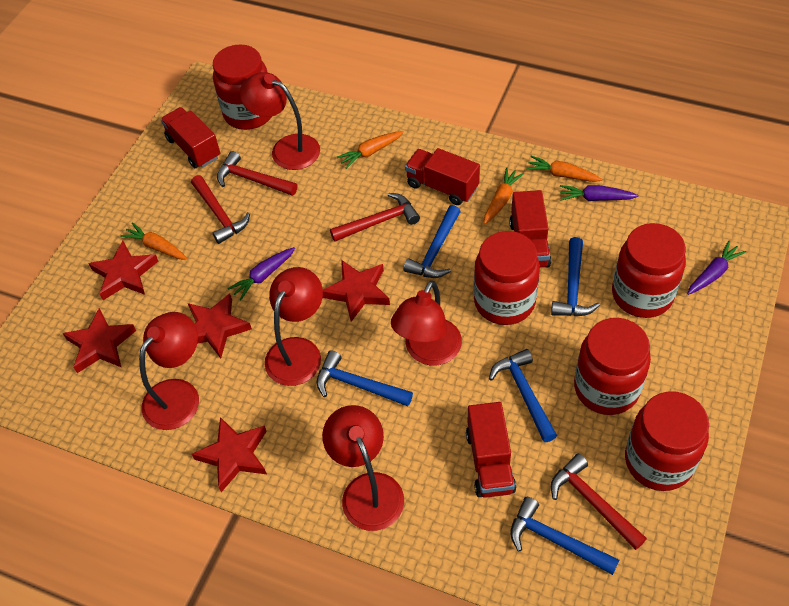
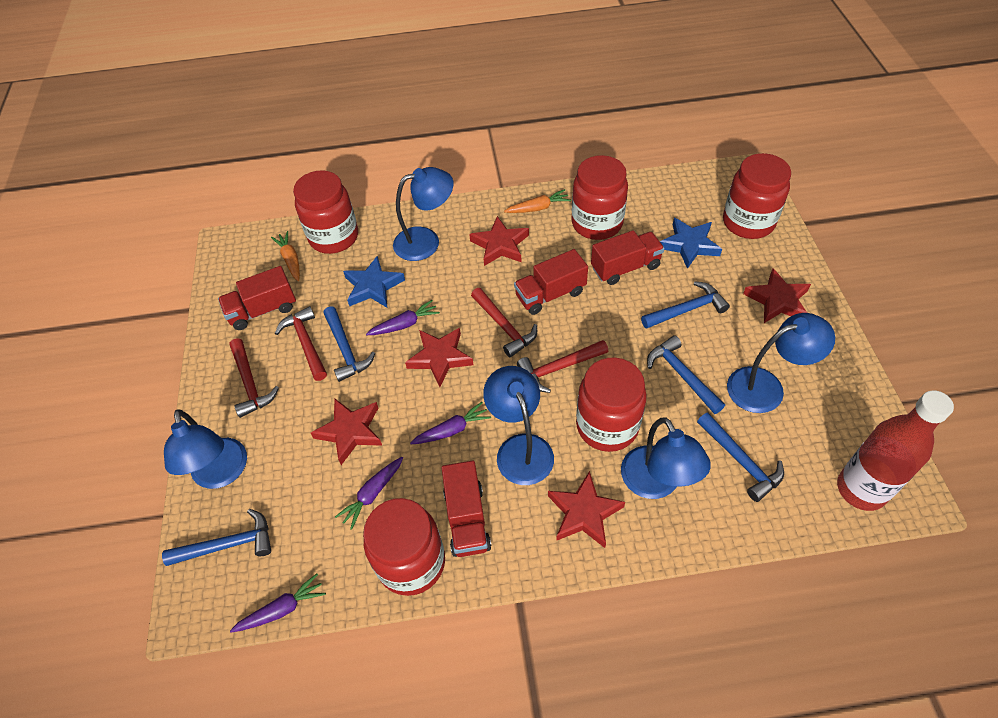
blue lamp: none = 0 -> [164,409,247,489] [393,167,453,261] [483,366,554,485] [621,417,711,499] [727,313,835,413] = 5
blue star: none = 0 -> [343,256,405,307] [660,218,722,269] = 2
orange carrot: [120,222,187,260] [337,131,404,169] [484,167,524,224] [526,156,603,182] = 4 -> [271,231,300,281] [504,189,571,213] = 2
purple carrot: [228,247,295,300] [560,185,638,201] [687,241,746,295] = 3 -> [230,573,326,633] [335,457,403,530] [366,300,440,335] [410,402,491,444] = 4
red bottle: none = 0 -> [837,390,954,511] = 1
red lamp: [139,312,199,430] [240,72,320,170] [265,267,323,386] [322,405,404,531] [391,280,462,365] = 5 -> none = 0

